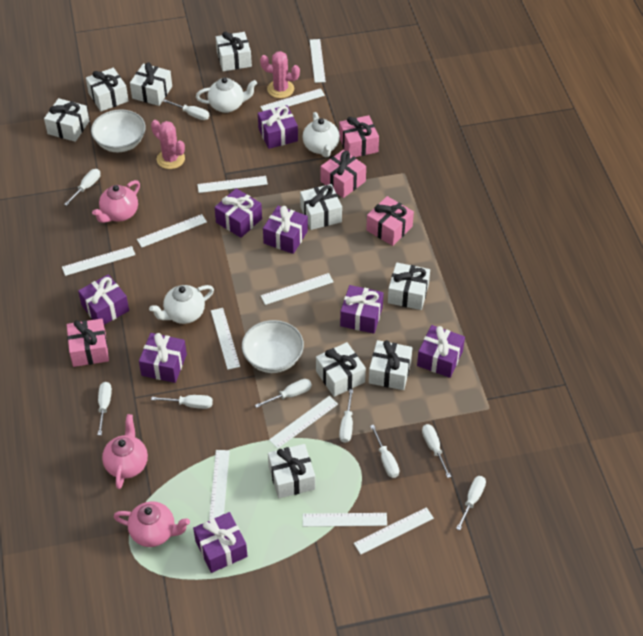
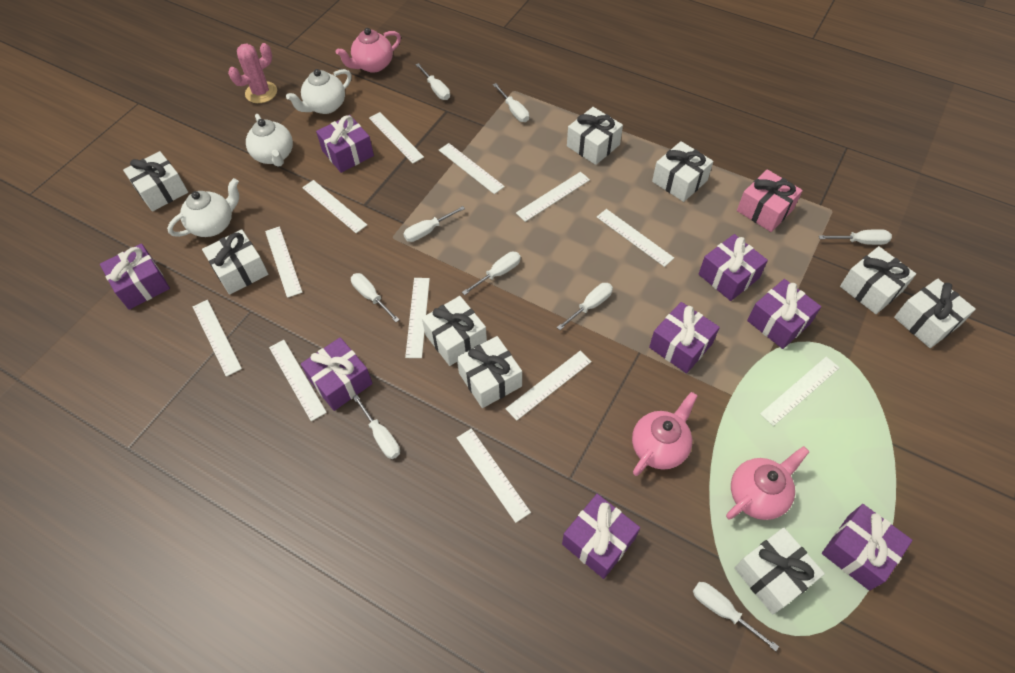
pink cactus: [151,120,185,169] [260,51,300,98] = 2 -> [228,43,277,103] = 1
pink gift: [67,319,109,367] [321,150,366,198] [339,115,379,157] [366,196,414,246] = 4 -> [737,169,803,232] = 1
white bowl: [91,109,146,152] [242,320,304,373] = 2 -> none = 0
white ruler: [62,246,135,276] [137,214,207,248] [197,176,268,193] [209,450,230,520] [211,308,240,370] [260,88,325,111] [261,273,334,305] [269,396,338,449] [303,513,387,527] [310,39,326,83] [354,507,434,555] = 11 -> [193,300,242,377] [265,226,302,298] [269,340,327,421] [302,180,367,233] [369,112,424,163] [405,278,430,358] [439,143,505,194] [457,429,531,523] [505,351,592,421] [516,172,590,222] [597,209,674,267] [760,357,840,426] = 12

